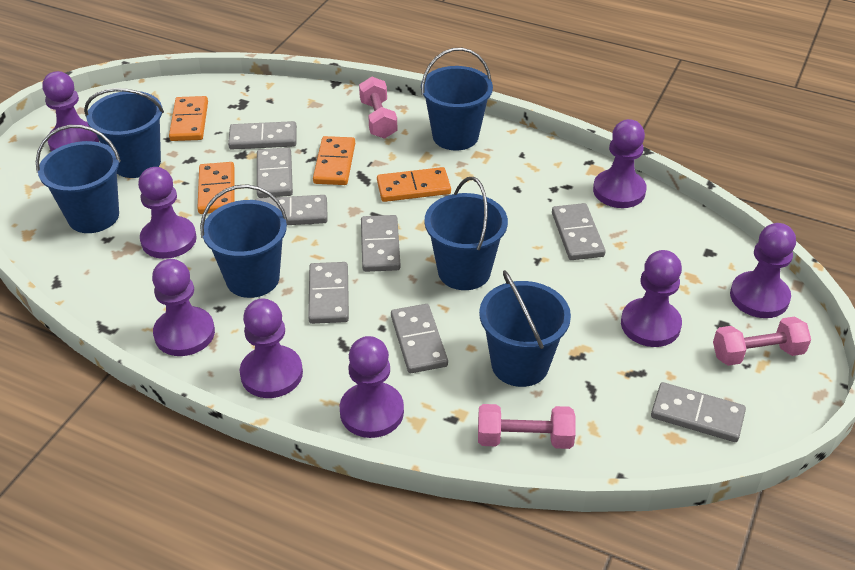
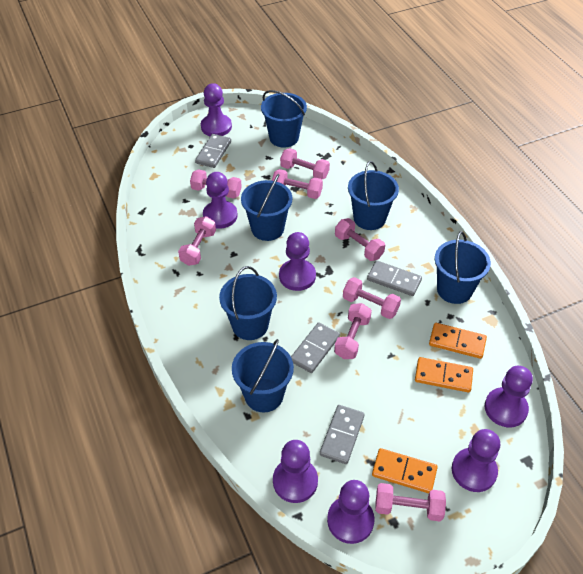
grey domino: [228,121,297,149] [255,195,328,225] [257,147,293,198] [308,262,349,324] [361,215,401,272] [391,304,448,373] [552,203,606,260] [651,382,746,442] = 8 -> [195,134,231,168] [291,322,340,373] [320,405,365,464] [367,260,422,296] = 4
orange domino: [169,96,208,141] [197,162,235,214] [313,136,355,185] [377,167,451,202] = 4 -> [372,448,438,493] [415,357,473,392] [429,323,487,359] = 3
pink dumbbell: [359,77,397,139] [478,404,576,449] [713,317,811,366] = 3 -> [178,216,216,266] [190,169,242,199] [272,169,323,199] [280,148,330,179] [334,303,372,359] [335,218,385,261] [343,277,401,319] [375,483,446,521] = 8
purple pawn: [42,71,99,151] [138,167,197,259] [152,259,215,356] [240,298,303,398] [340,336,404,438] [593,119,647,208] [621,250,682,347] [730,223,796,318] = 8 -> [201,83,232,136] [203,172,238,229] [273,440,318,503] [279,232,316,291] [327,480,375,544] [452,429,500,492] [485,366,533,427] = 7

